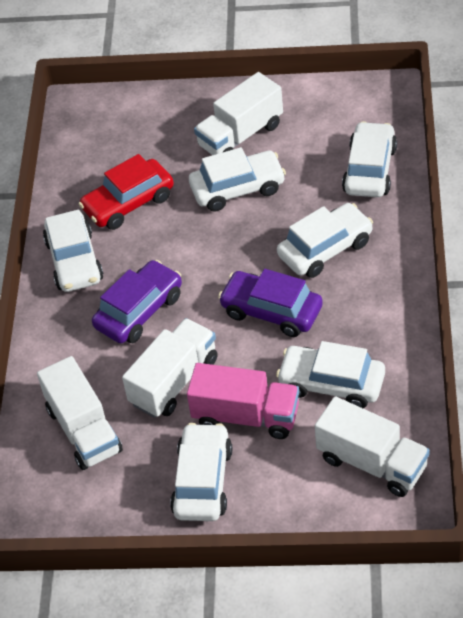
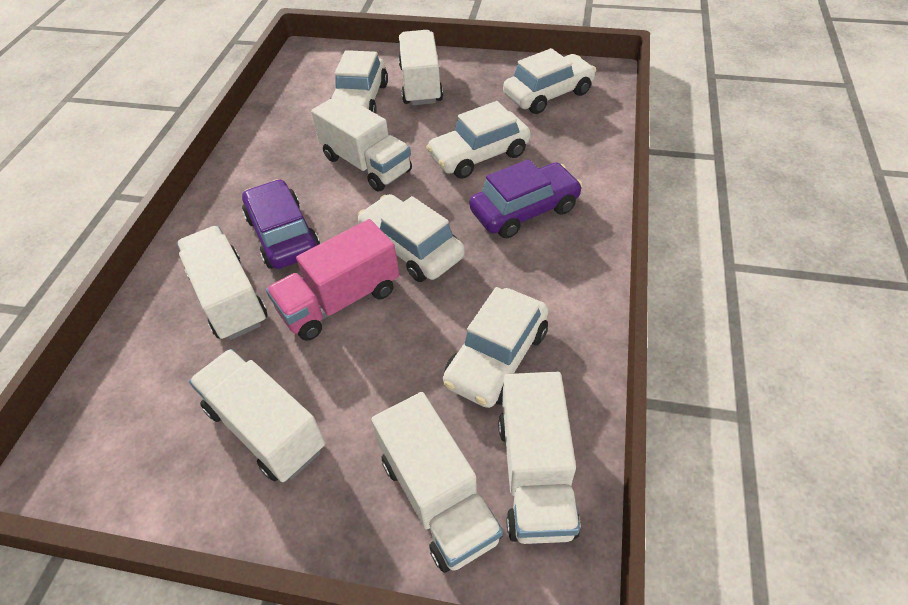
red car: [79,154,174,230] = 1 -> none = 0
white car: [43,210,104,292] [170,423,232,521] [189,147,286,212] [276,341,385,408] [277,203,373,278] [342,121,397,197] = 6 -> [330,50,388,114] [358,194,465,282] [426,101,531,179] [443,287,549,408] [503,48,596,114] = 5
white truck: [37,356,123,470] [122,318,218,418] [194,72,283,155] [315,396,430,497] = 4 -> [177,226,268,340] [189,349,325,482] [311,94,412,191] [371,392,503,573] [398,30,443,105] [498,372,581,544] = 6

